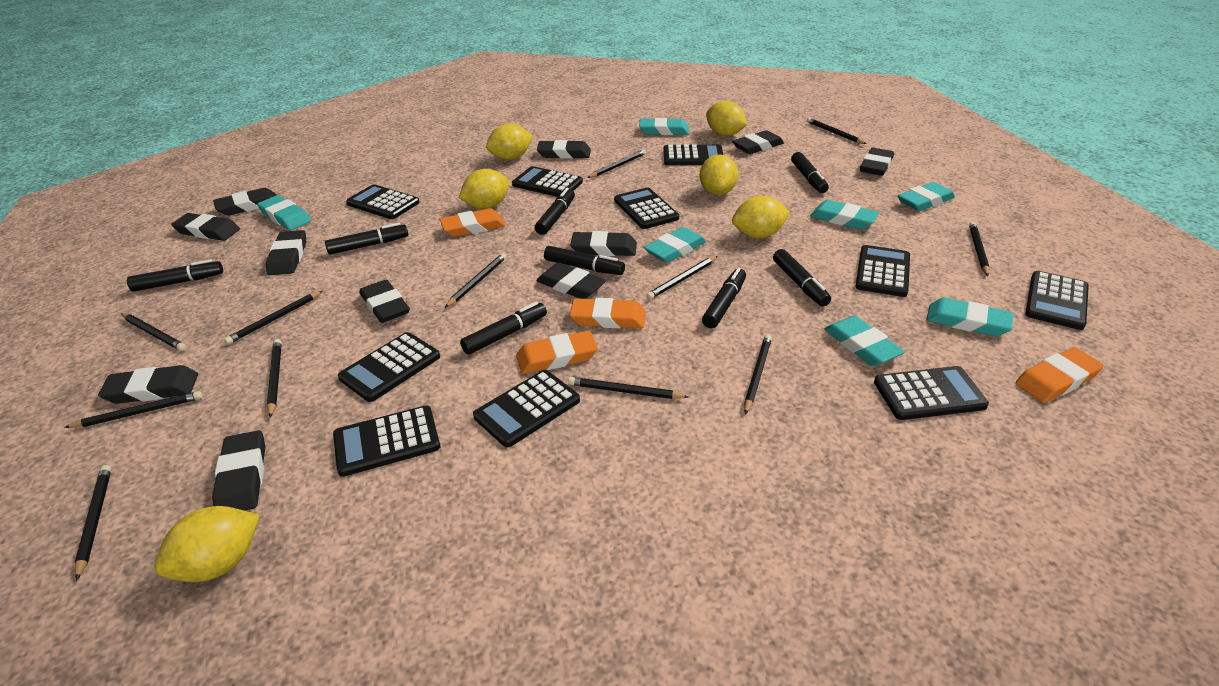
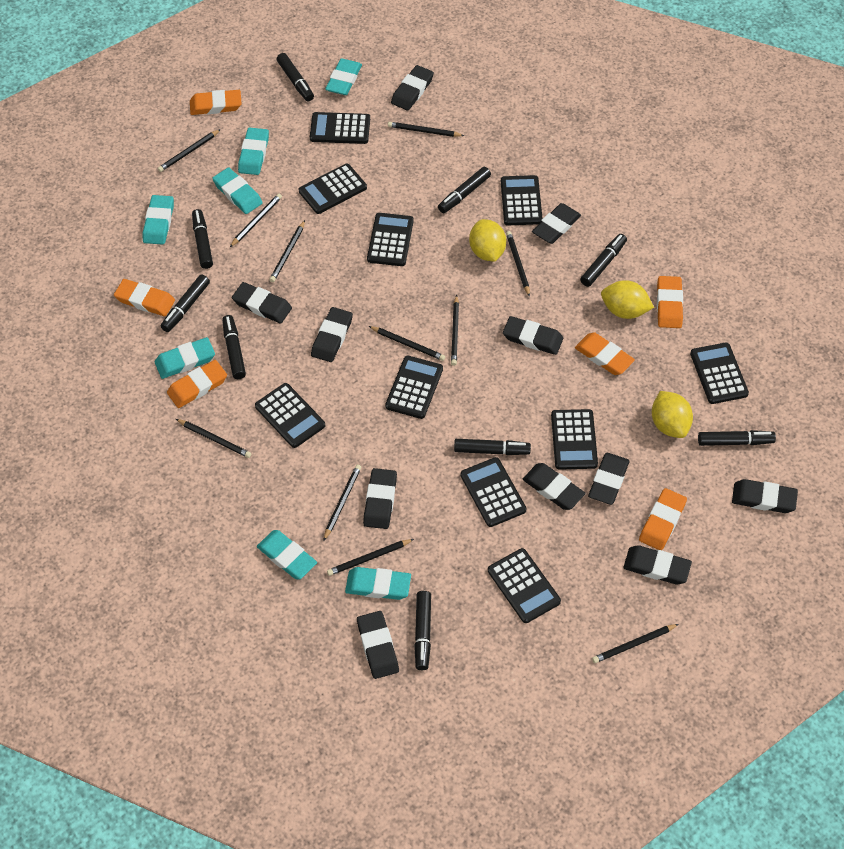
black marker: [127,259,223,292] [325,223,408,255] [460,302,547,355] [535,188,575,235] [544,246,625,275] [702,268,746,328] [773,249,831,307] [791,152,829,193] = 8 -> [161,275,210,332] [192,209,213,269] [222,315,246,379] [277,53,314,101] [414,591,431,670] [438,167,491,213] [454,439,531,455] [580,234,627,287] [698,430,776,446] = 9
black pencil: [64,391,203,428] [75,465,111,581] [121,313,186,351] [224,291,323,345] [267,339,282,418] [445,253,507,308] [568,377,689,399] [587,150,646,178] [646,256,718,299] [744,335,772,414] [807,118,866,144] [969,222,990,276] = 12 -> [158,129,221,172] [176,419,251,458] [230,194,282,247] [270,220,305,282] [323,465,361,541] [327,539,414,576] [369,326,445,361] [388,122,464,137] [451,295,459,366] [506,231,530,297] [592,624,679,663] = 11
orange eraser: [439,208,506,237] [516,330,598,374] [570,298,646,328] [1015,347,1104,403] = 4 -> [114,279,175,316] [167,360,227,408] [190,90,242,115] [575,333,635,375] [639,488,687,550] [657,276,683,328] = 6
yellow lemon: [154,506,260,582] [459,169,509,209] [486,124,533,160] [700,155,738,195] [706,101,747,136] [732,195,790,239] = 6 -> [469,219,506,262] [601,280,654,319] [652,391,693,438] = 3

